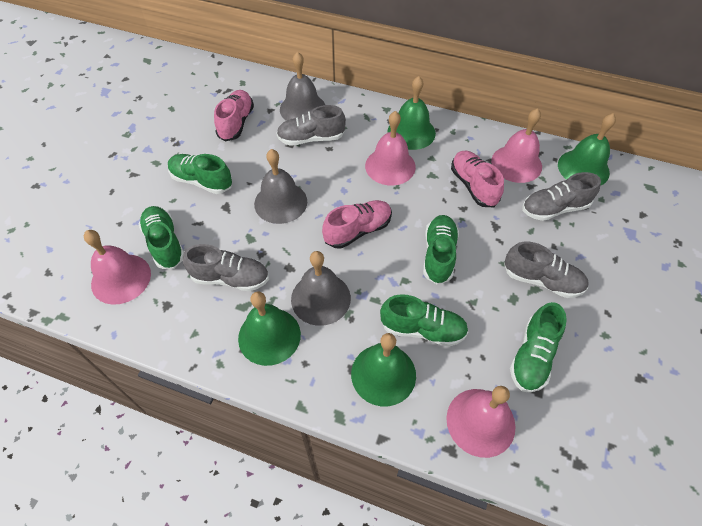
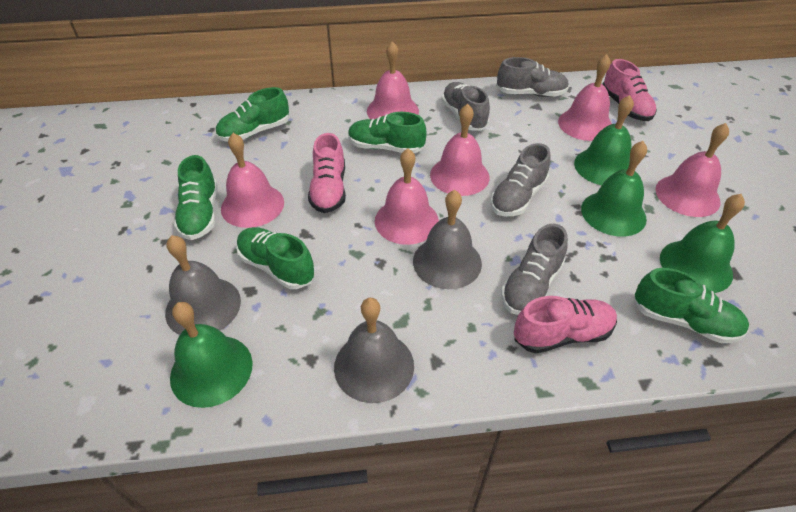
pink bell: [84,230,151,305] [365,111,416,186] [446,386,516,458] [491,108,542,183] = 4 -> [221,133,284,228] [367,41,419,120] [375,148,439,245] [430,104,490,196] [558,54,612,141] [655,123,729,217] = 6

